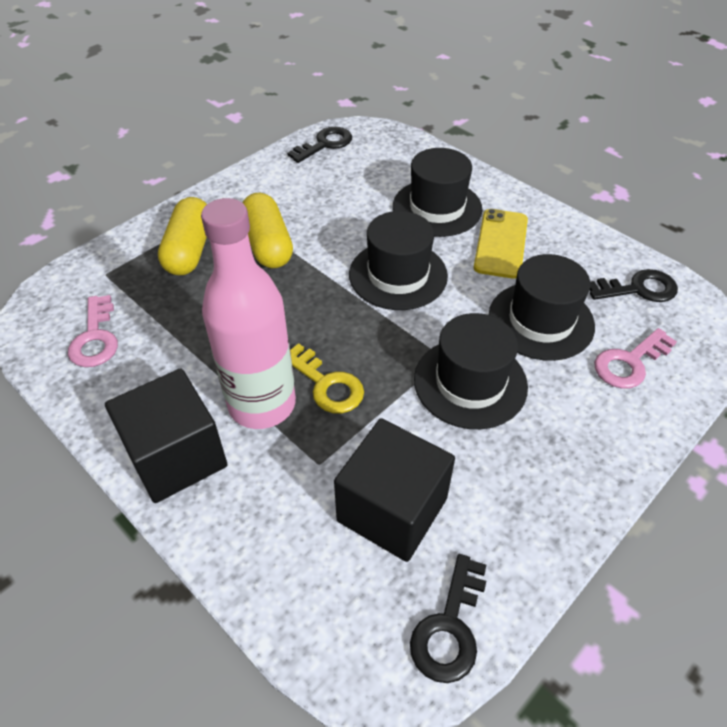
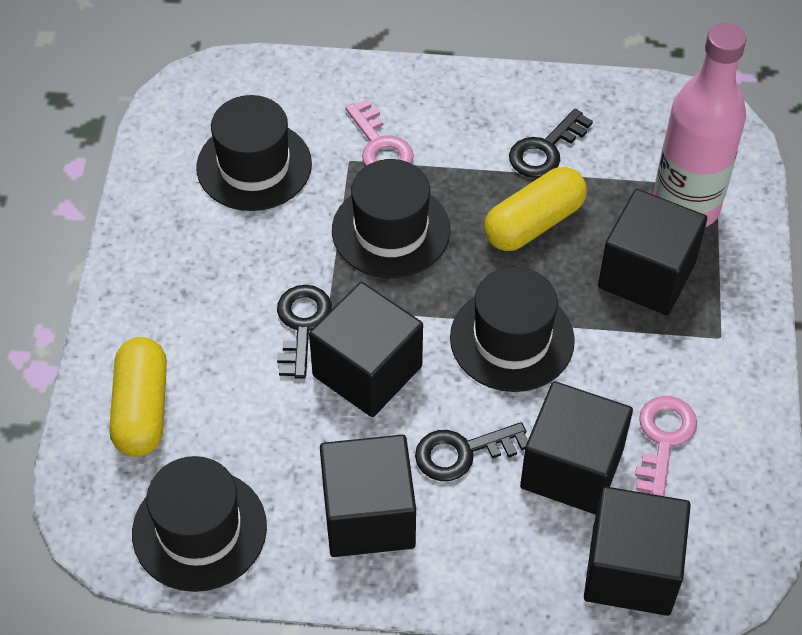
black cube: [105,368,228,503] [334,418,455,562] = 2 -> [309,282,423,417] [320,435,416,557] [520,381,633,515] [584,487,691,616] [598,189,707,315] = 5
yellow key: [290,343,364,413] = 1 -> none = 0
yellow phone: [474,209,528,279] = 1 -> none = 0

